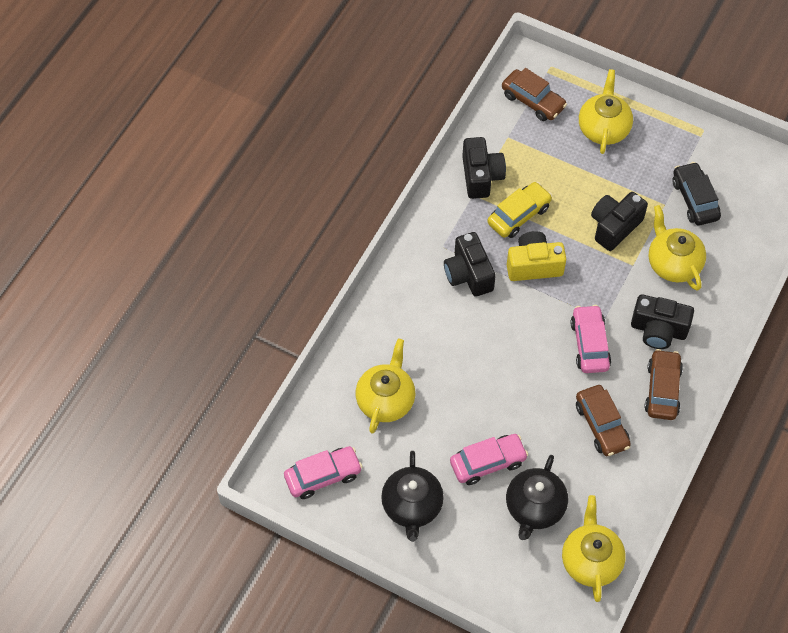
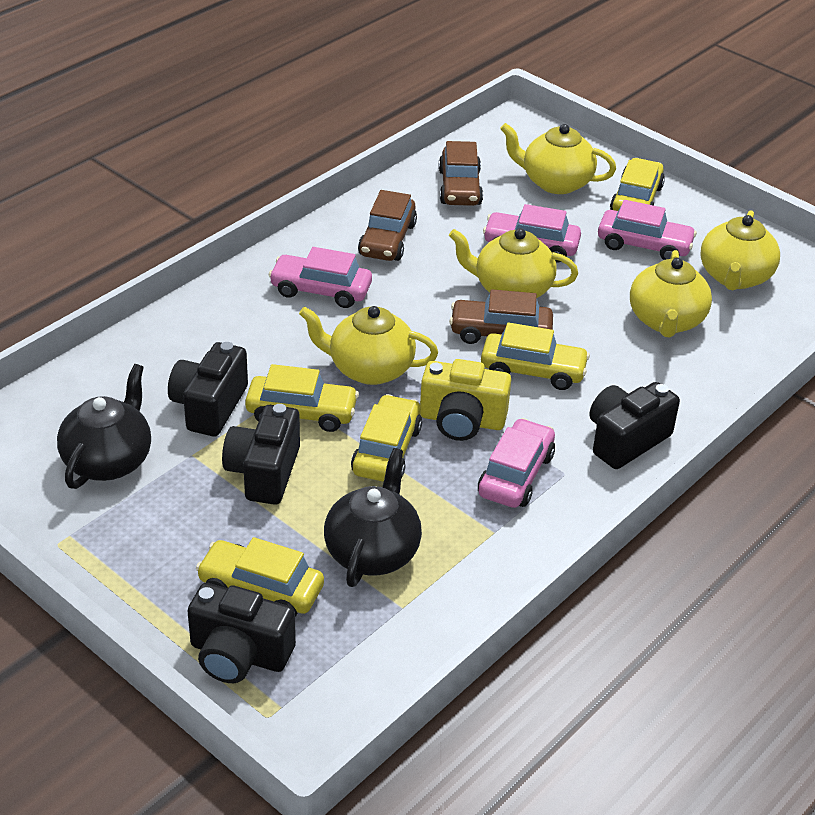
black car: [673,162,721,225] = 1 -> none = 0
pink car: [284,446,363,499] [450,434,528,485] [570,305,611,373] = 3 -> [269,247,372,308] [478,418,555,508] [483,204,581,262] [598,200,697,260] = 4
yellow car: [487,182,552,238] = 1 -> [196,537,324,616] [245,364,359,432] [351,394,422,482] [481,322,590,390] [610,158,665,211] = 5
yellow teapot: [356,339,415,434] [562,495,626,602] [579,69,633,154] [649,205,706,291] = 4 -> [299,306,438,385] [449,228,578,298] [500,123,616,194] [630,250,712,338] [701,210,780,290] = 5

